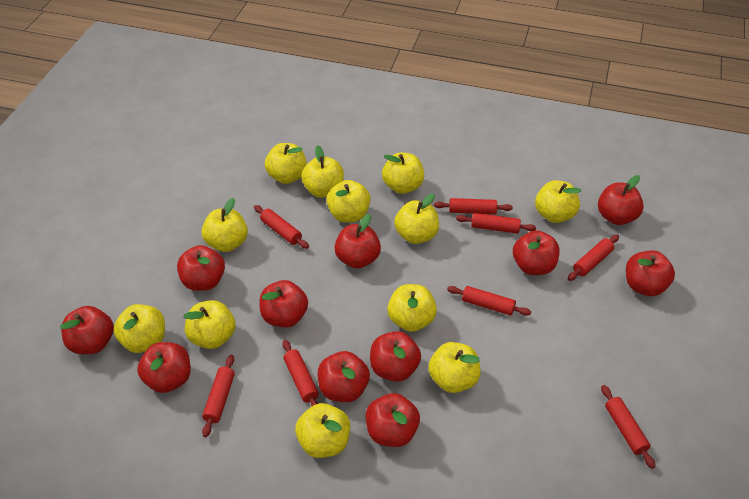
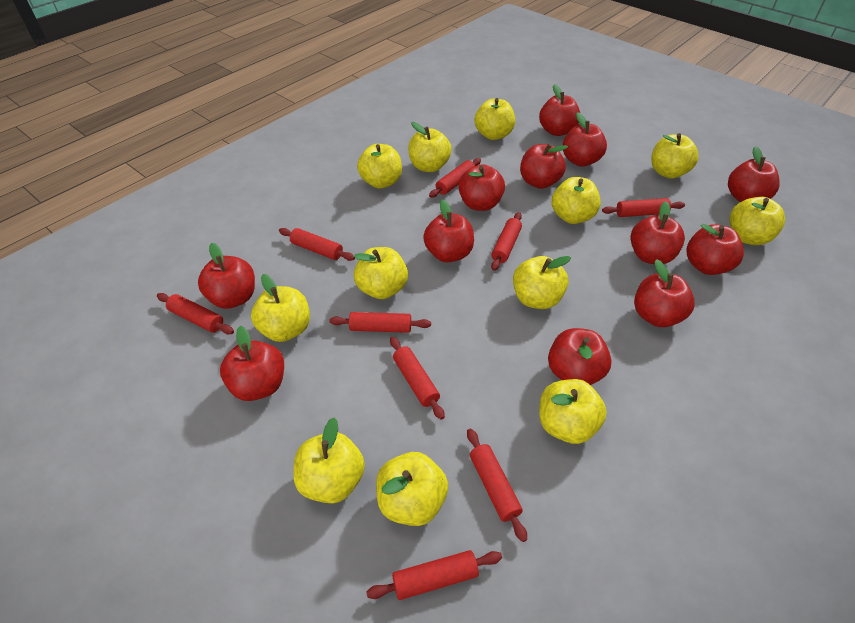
red apple: [60,306,114,354] [137,342,191,393] [177,245,225,291] [259,280,308,328] [318,351,370,402] [334,214,381,269] [366,393,420,447] [370,331,421,382] [513,230,560,275] [598,175,644,225] [626,251,675,296] = 11 -> [198,243,255,309] [220,326,284,401] [423,199,474,262] [458,165,505,211] [520,143,568,189] [539,84,580,136] [548,328,612,385] [563,112,607,167] [630,201,685,264] [634,259,695,327] [687,224,744,275] [728,146,780,202] = 12
red rolling pin: [202,355,235,437] [254,205,309,249] [282,340,319,407] [434,198,513,214] [447,286,531,316] [456,213,536,234] [568,234,619,281] [601,385,655,469] = 8 -> [157,293,234,334] [279,228,355,261] [329,312,431,333] [366,550,502,600] [390,337,445,420] [429,158,481,198] [467,429,527,542] [491,212,522,271] [602,198,685,217] = 9

